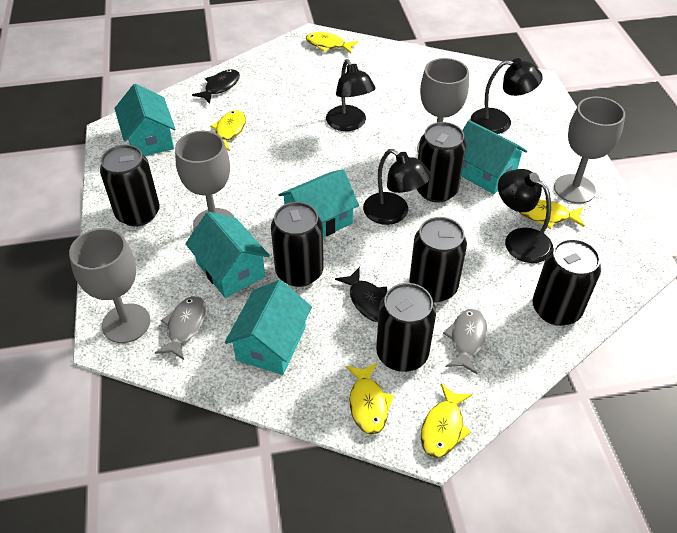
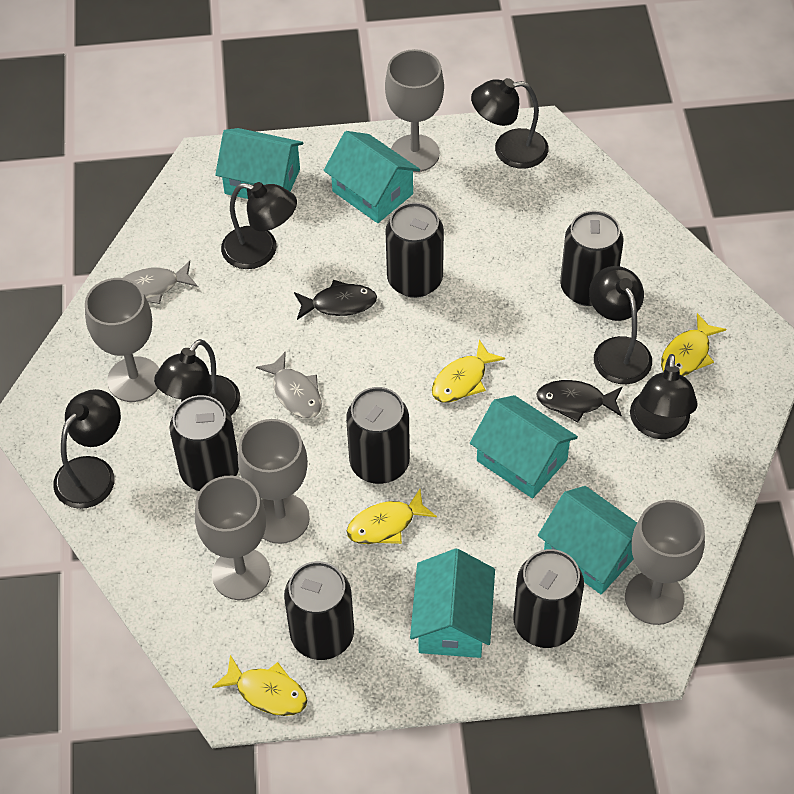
black lamp: [326,59,376,131] [363,149,431,225] [470,58,543,134] [498,169,553,263] = 4 -> [53,389,121,509] [154,339,240,416] [221,182,297,269] [471,78,548,169] [589,266,652,384] [630,354,698,439] = 6
grey goblet: [69,228,150,343] [175,131,235,230] [417,58,469,152] [554,97,625,204] = 4 -> [85,278,159,402] [195,476,270,600] [238,419,310,544] [385,49,444,172] [625,500,705,625] = 5
yellow fish: [210,110,246,151] [306,32,358,53] [346,363,394,435] [421,383,472,458] [519,200,585,229] = 5 -> [212,655,307,716] [347,489,437,544] [432,340,505,403] [661,313,726,376] = 4

